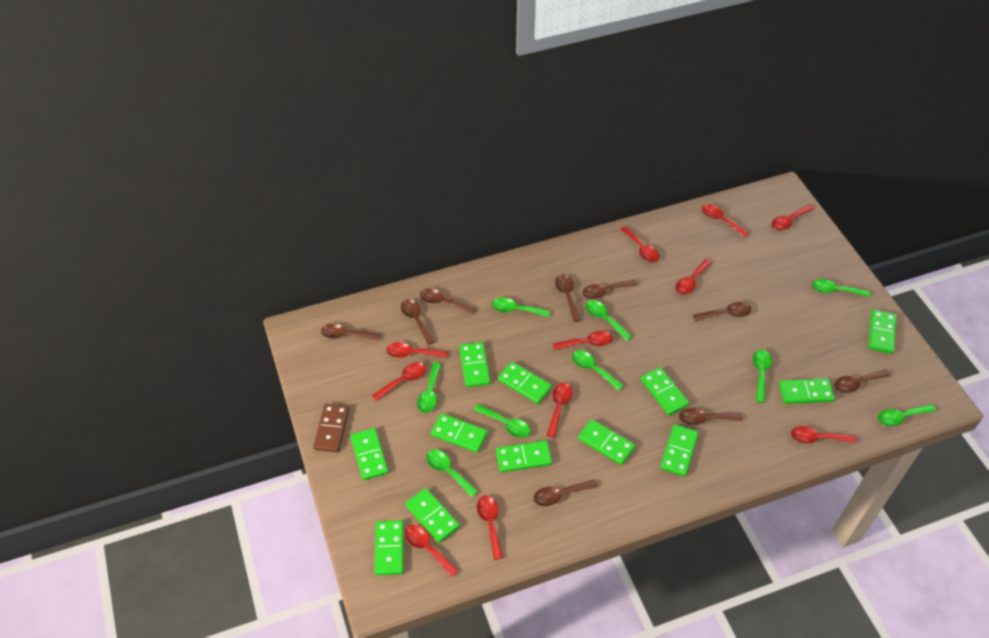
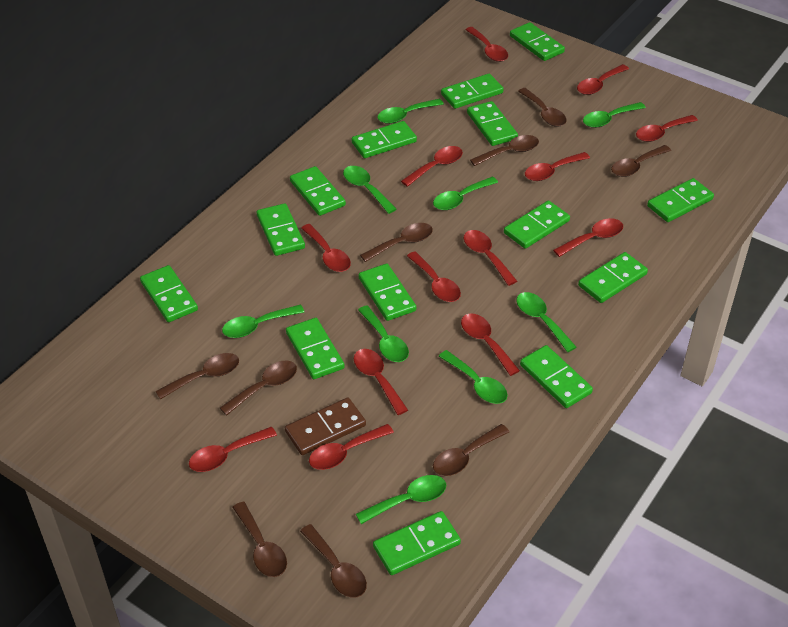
green domino: [351,428,388,480] [375,520,404,576] [405,488,460,543] [431,413,488,453] [459,342,490,387] [496,440,552,472] [498,362,552,404] [578,419,635,465] [641,367,689,415] [660,424,699,477] [779,379,835,404] [868,310,896,354] = 12 -> [140,265,198,322] [257,203,305,256] [286,318,345,379] [290,166,346,216] [352,121,417,158] [359,264,416,321] [373,511,461,575] [441,74,503,109] [467,101,518,146] [504,201,570,249] [510,22,565,61] [520,345,593,408] [578,252,648,303] [647,178,714,222] = 14
red spoon: [372,362,426,401] [386,342,447,358] [404,524,459,577] [477,495,503,560] [546,383,573,438] [553,331,612,350] [621,226,659,262] [675,259,712,295] [702,204,749,238] [771,205,814,230] [791,426,856,443] = 11 -> [189,427,277,472] [301,224,351,272] [309,424,394,470] [354,349,408,415] [401,146,463,187] [407,252,461,302] [461,314,520,376] [464,230,517,286] [465,27,508,62] [525,152,590,181] [553,218,623,257] [577,64,629,95] [636,115,698,142] = 13

